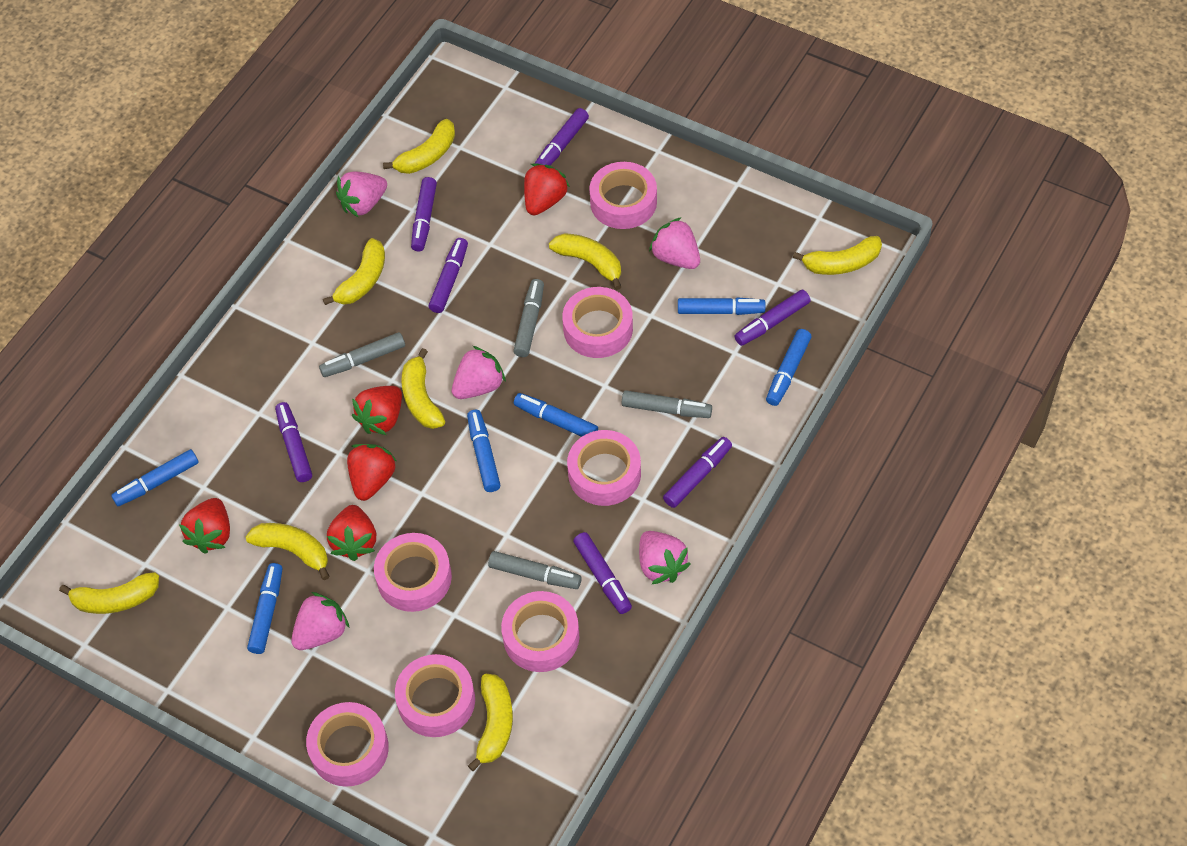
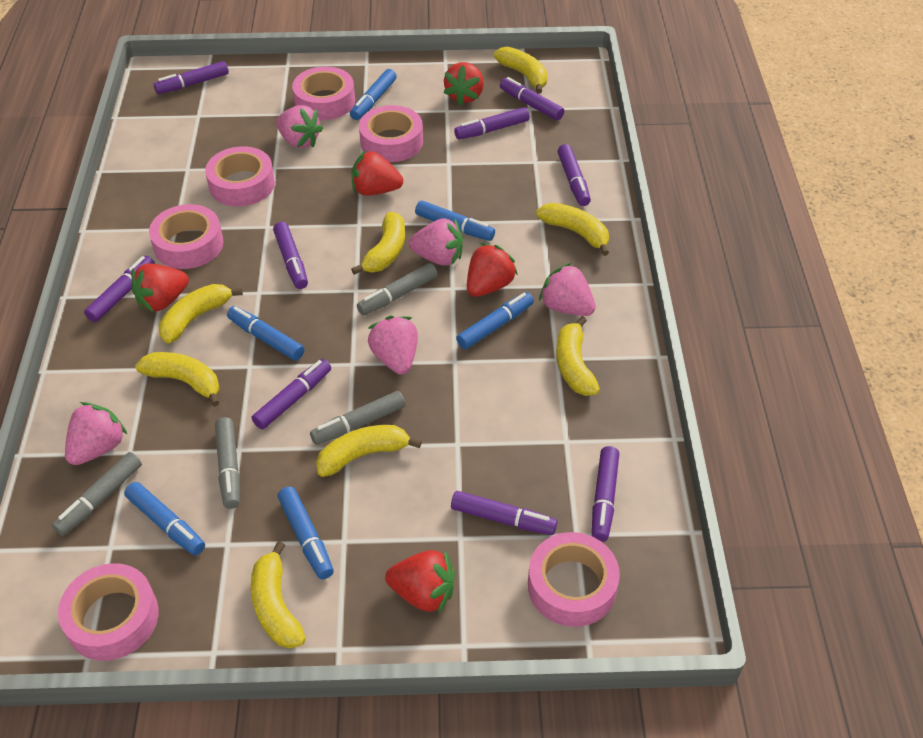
pink tape: [306,702,389,787] [374,533,452,612] [395,654,475,737] [501,591,579,672] [562,287,633,358] [567,430,641,506] [589,162,657,229] = 7 -> [58,563,159,661] [149,204,223,269] [205,146,275,207] [292,66,355,120] [359,105,423,162] [528,532,620,627] = 6
purple marker: [275,402,312,482] [411,177,437,252] [429,238,468,313] [535,108,589,165] [573,532,632,614] [663,437,732,508] [735,289,811,346] = 7 -> [84,256,155,322] [154,61,229,94] [252,359,331,430] [273,222,308,289] [451,491,557,535] [454,107,530,139] [500,77,564,121] [557,144,591,206] [592,446,619,542] = 9

